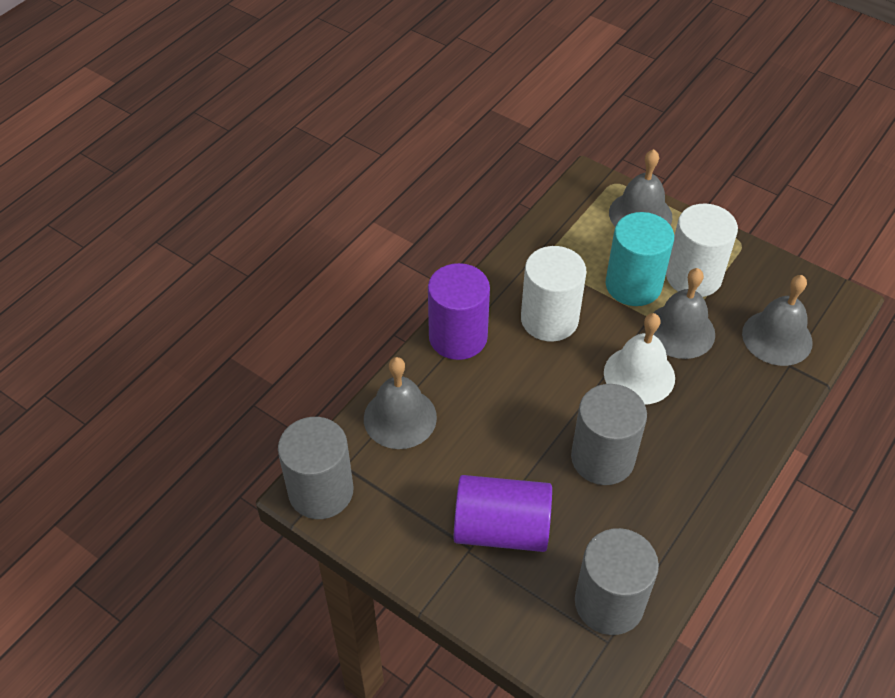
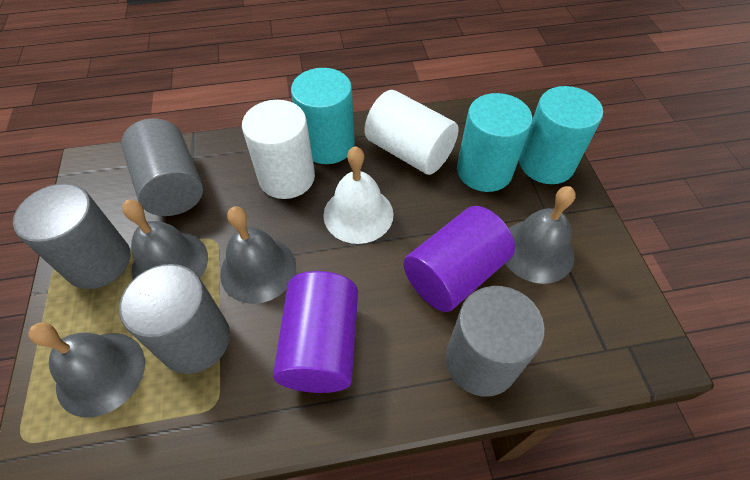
grey cylinder: [278,417,354,519] [571,384,647,485] [575,528,659,635] = 3 -> [13,184,130,289] [119,264,230,374] [121,118,203,216] [446,286,545,397] = 4
turquoise cylinder: [606,212,674,306] = 1 -> [291,68,355,164] [457,93,532,192] [519,86,603,184] = 3

